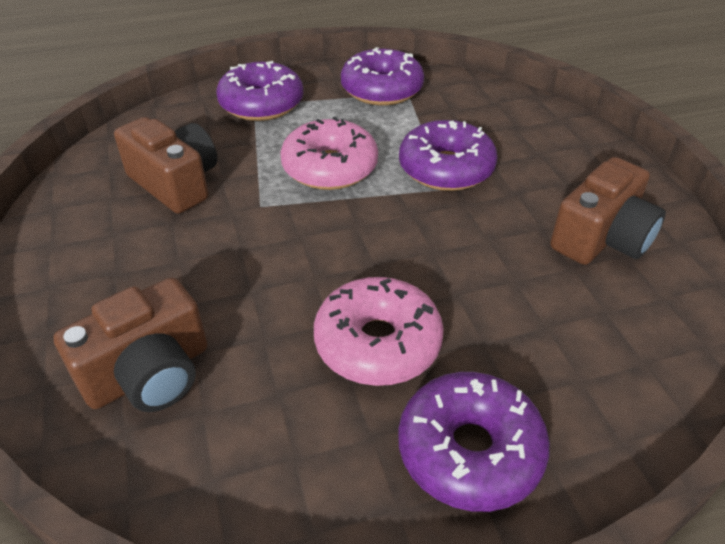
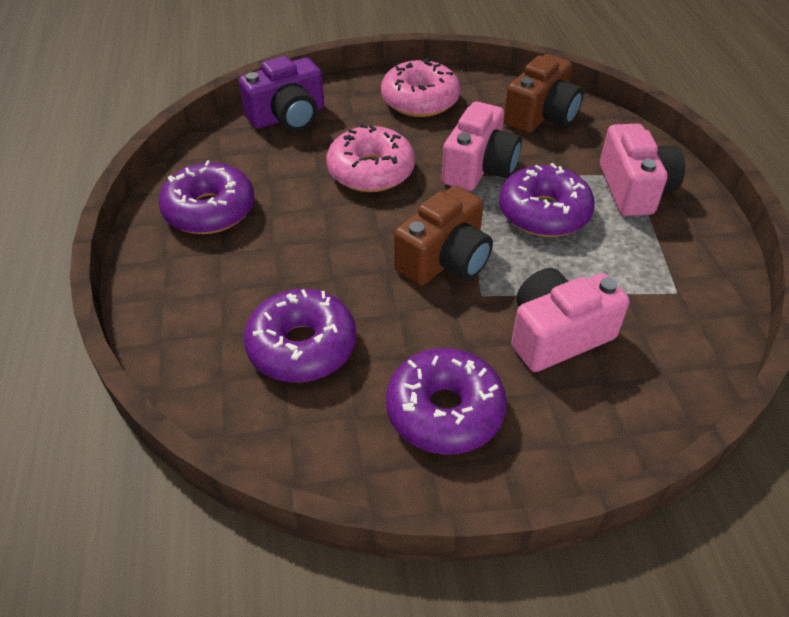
brown camera: [53,278,207,412] [114,117,218,214] [550,157,666,265] = 3 -> [394,185,493,286] [504,54,583,133] = 2
pink camera: none = 0 -> [441,102,522,191] [511,268,629,372] [600,124,685,216] = 3
purple camera: none = 0 -> [238,56,324,131] = 1

